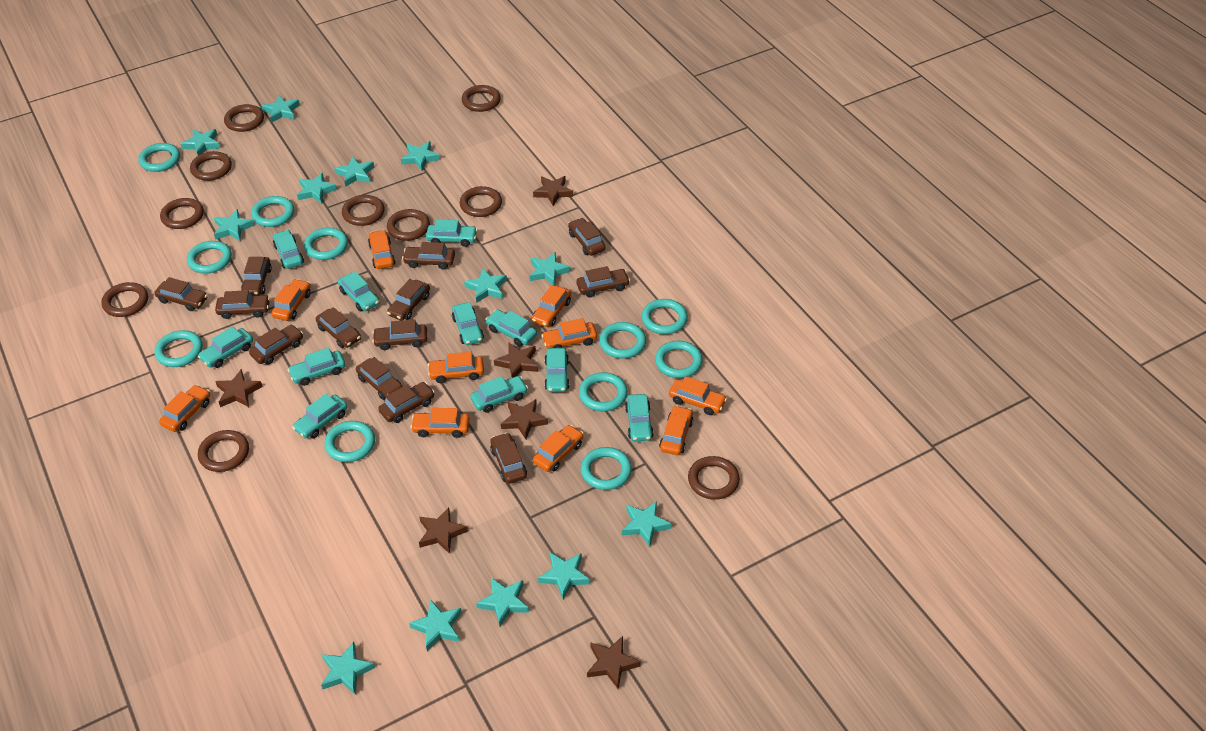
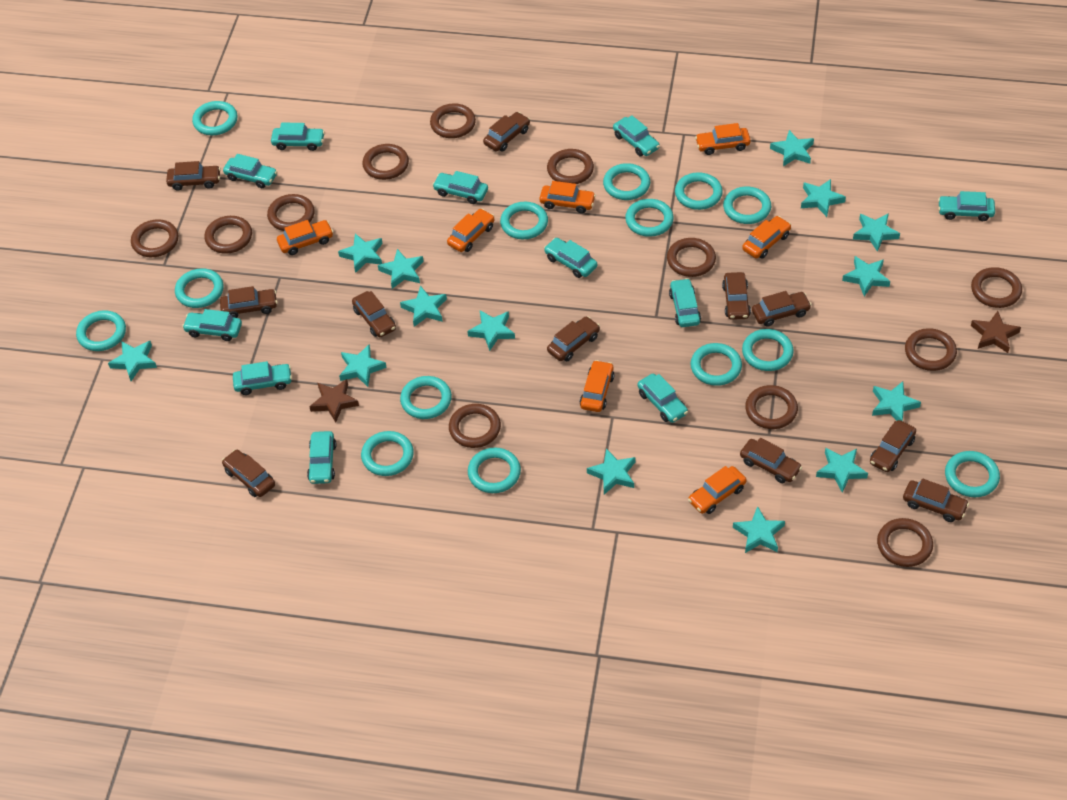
brown car: [155,277,208,311] [215,290,270,319] [241,257,272,296] [249,325,303,365] [316,307,361,348] [356,357,403,400] [372,319,427,350] [378,382,435,423] [387,279,430,321] [402,242,455,270] [490,433,527,484] [568,218,606,256] [576,266,630,298] = 13 -> [166,161,221,191] [220,286,277,318] [222,449,275,497] [352,291,396,337] [483,112,530,152] [547,316,600,361] [722,272,751,320] [740,438,802,483] [752,291,812,327] [870,420,916,472] [903,478,969,522] = 11
brown ring: [101,282,148,317] [160,198,204,229] [190,151,232,181] [198,430,249,472] [224,104,264,132] [342,195,385,226] [387,209,430,241] [460,186,502,217] [462,85,501,112] [688,456,740,500] = 10 -> [131,219,178,257] [204,216,252,254] [267,194,315,231] [362,144,409,180] [430,103,476,138] [449,404,501,448] [547,149,594,184] [667,238,716,277] [745,385,798,429] [877,518,933,567] [905,328,957,371] [971,267,1022,308] = 12
brown star: [215,369,263,407] [419,507,468,554] [494,343,538,378] [501,399,548,439] [533,176,573,206] [587,636,641,689] = 6 -> [309,379,359,422] [971,311,1021,353] = 2
orange car: [159,385,210,432] [271,279,311,321] [368,230,395,269] [411,408,470,438] [428,352,484,383] [532,285,571,327] [533,425,584,472] [541,318,597,349] [659,406,693,455] [669,377,727,415] = 10 -> [277,220,333,255] [447,209,495,252] [540,181,596,213] [580,360,614,412] [688,466,746,514] [695,123,751,155] [742,216,791,259] = 7
turquoise ring: [138,143,180,172] [154,330,203,367] [187,241,232,274] [251,196,294,227] [304,227,348,260] [324,421,375,462] [579,372,628,412] [581,447,632,490] [599,322,646,359] [641,299,688,334] [655,341,703,378] = 11 -> [76,310,126,351] [175,268,224,308] [192,101,238,135] [361,431,414,476] [400,376,452,419] [468,448,521,493] [500,202,548,239] [603,163,650,200] [625,199,674,237] [675,172,723,210] [690,343,742,386] [723,187,771,224] [742,329,794,371] [945,451,1000,497] = 14
turquoise star: [181,129,220,156] [213,209,255,241] [261,95,300,123] [297,173,337,204] [321,642,375,695] [334,156,374,187] [401,141,440,171] [409,600,462,651] [464,268,507,303] [476,578,529,626] [530,252,571,286] [538,553,590,599] [622,501,672,547] = 13 -> [108,341,157,381] [338,234,383,273] [339,345,387,387] [378,249,424,289] [400,286,447,327] [467,310,515,351] [587,448,635,494] [733,506,785,553] [770,130,814,166] [801,179,846,217] [816,448,868,493] [842,256,890,296] [853,213,900,252] [872,381,921,421] = 14

